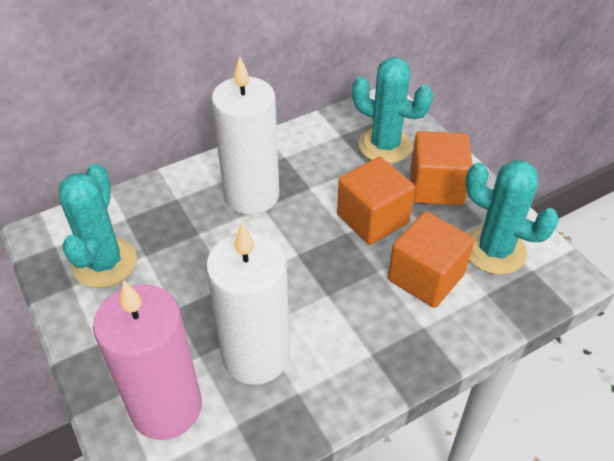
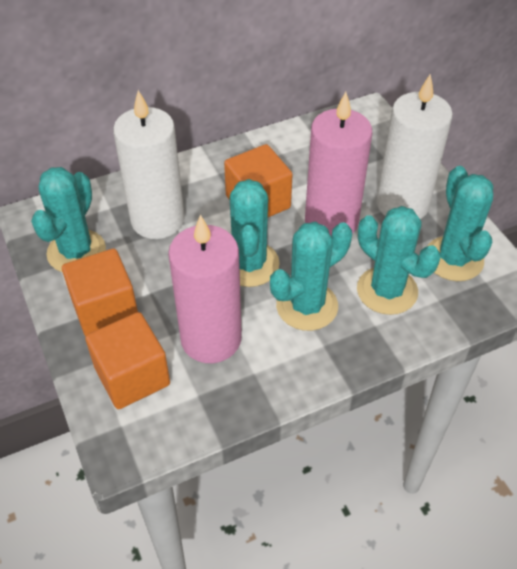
pink candle: [93,280,202,440] = 1 -> [168,215,242,363] [305,92,372,236] = 2
turquoise cactus: [59,163,137,288] [352,57,433,164] [465,160,559,274] = 3 -> [31,167,106,273] [229,179,280,287] [270,222,352,331] [357,206,441,315] [427,166,493,281] = 5

